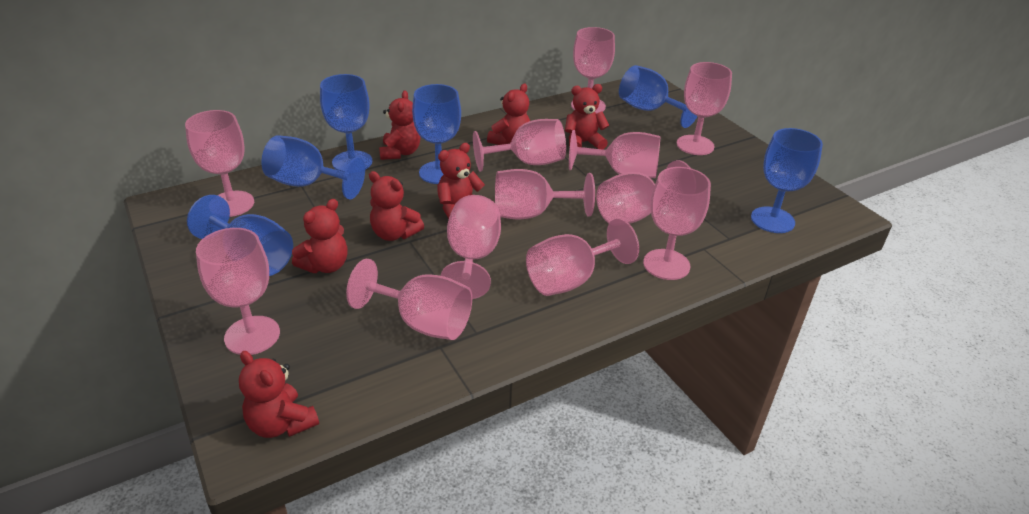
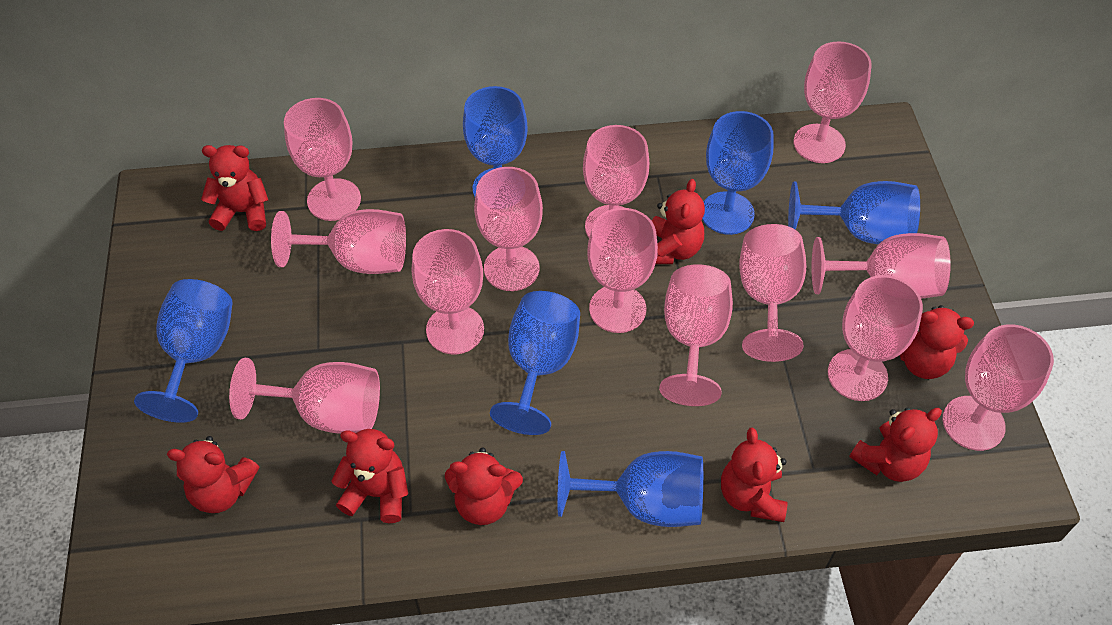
pink goblet: [185,110,254,217] [196,228,280,355] [346,259,472,340] [441,195,501,299] [473,119,566,172] [495,169,595,219] [526,218,639,296] [569,130,660,178] [571,27,615,113] [596,160,690,224] [643,167,711,280] [677,62,732,155] = 12 -> [229,358,380,434] [271,209,406,274] [284,98,361,221] [412,229,484,355] [474,167,543,291] [583,125,649,237] [587,208,658,333] [659,264,733,406] [739,224,806,362] [794,41,872,163] [811,233,951,299] [828,275,923,401] [943,324,1054,451] = 13
red teddy bear: [239,351,319,438] [292,199,348,273] [369,171,424,241] [379,90,420,160] [437,143,485,219] [487,84,530,145] [565,84,609,150] = 7 -> [167,436,259,513] [201,145,268,231] [331,429,408,523] [445,448,523,525] [652,179,705,264] [721,428,787,522] [849,408,942,482] [900,305,974,379] = 8

